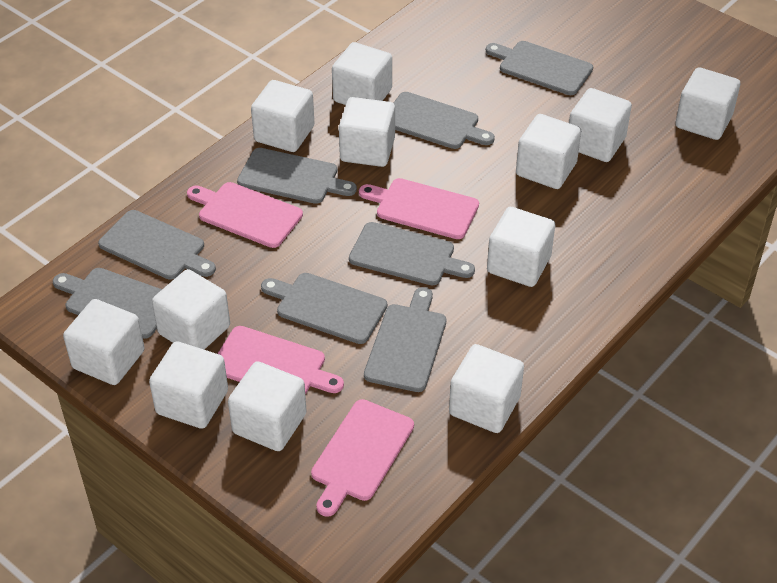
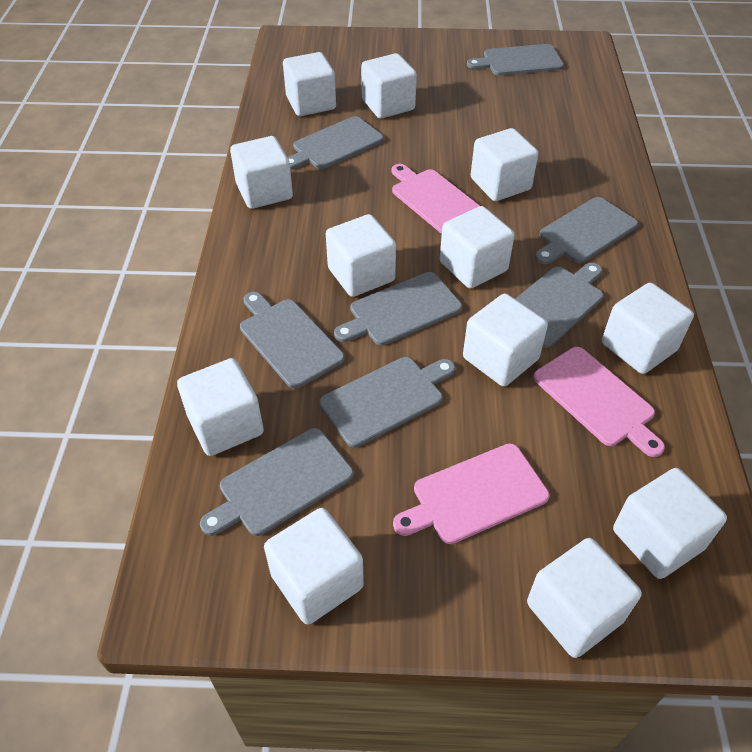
pink cutting board: [187,182,303,248] [217,326,344,395] [311,399,414,517] [359,178,479,239] = 4 -> [392,164,480,234] [393,443,549,544] [533,347,665,457] = 3

